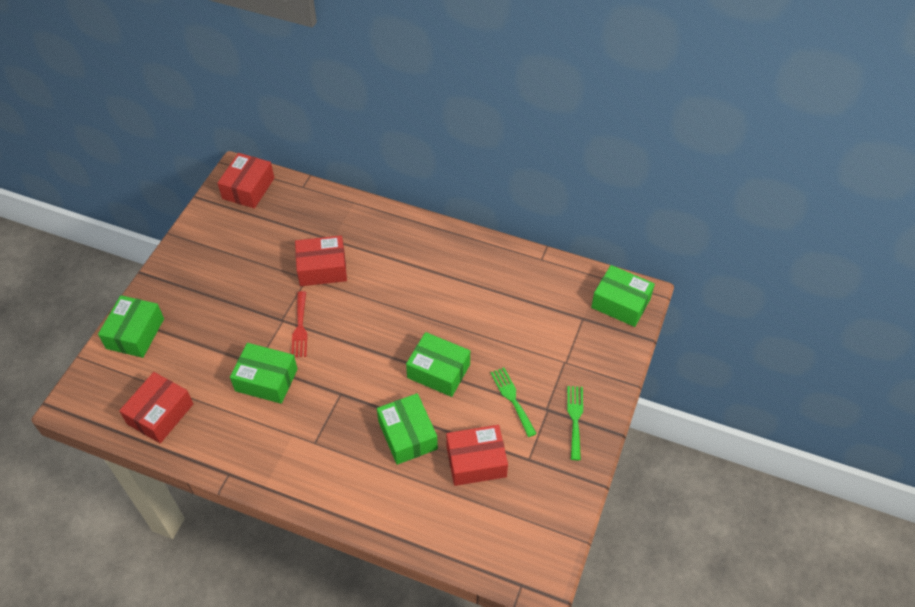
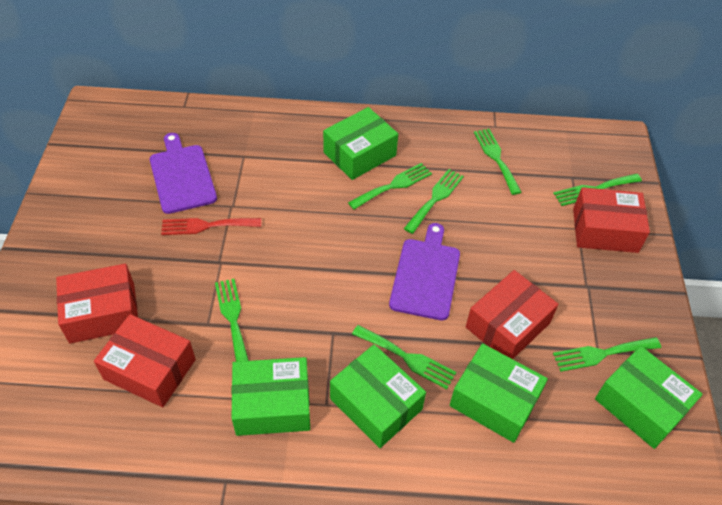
green fork: [490,368,537,437] [567,386,583,460] = 2 -> [215,279,249,362] [348,163,432,210] [352,325,456,389] [404,169,464,234] [474,129,521,195] [553,174,642,206] [553,337,661,372] = 7
purple cutting board: none = 0 -> [150,133,217,214] [389,223,460,320] = 2

